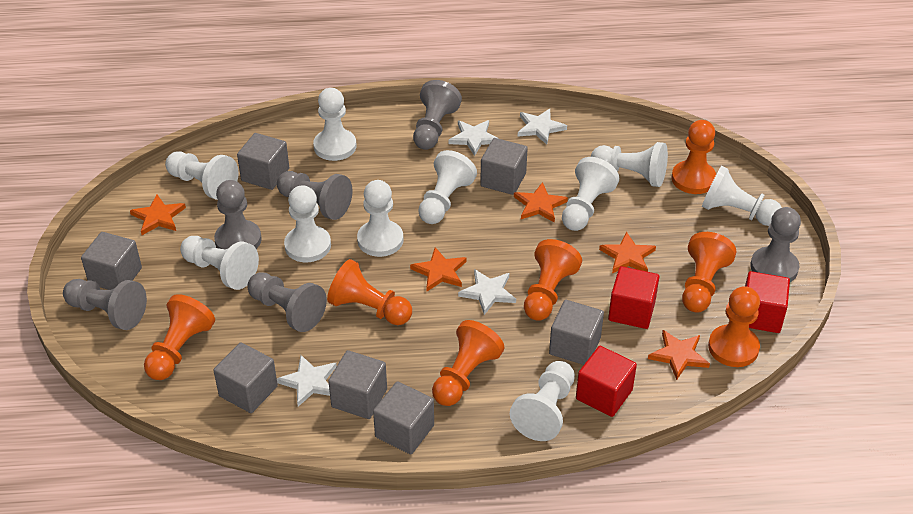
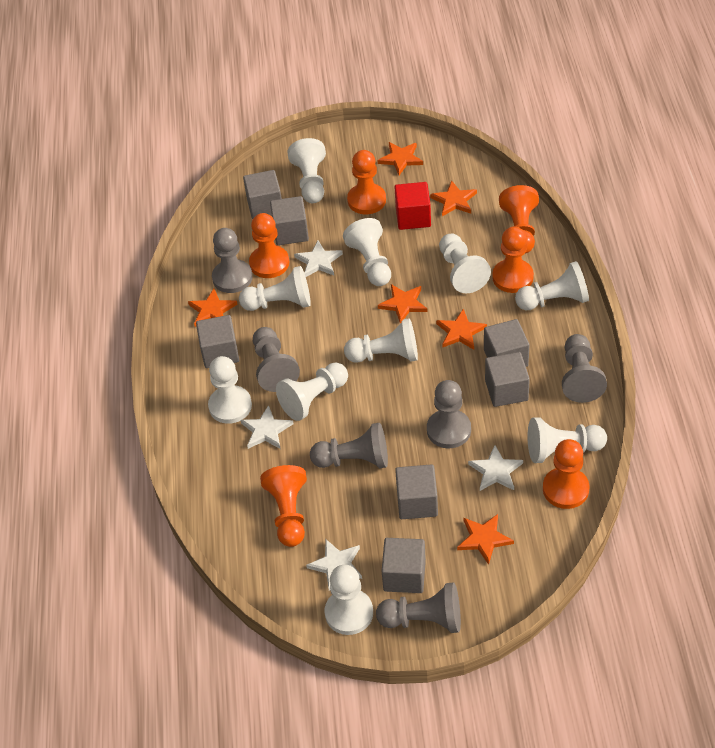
orange pawn: [144,294,215,380] [327,259,412,325] [432,320,504,406] [524,239,582,321] [671,120,716,194] [682,232,737,313] [708,286,760,367] = 7 -> [249,213,289,278] [260,465,307,547] [347,150,386,214] [492,226,534,293] [499,185,539,254] [543,439,589,509] = 6
orange star: [130,195,186,235] [410,247,466,291] [514,182,568,223] [599,232,656,273] [648,330,710,380] = 5 -> [188,289,238,327] [377,142,423,175] [378,284,427,324] [430,180,477,216] [436,309,487,350] [457,514,514,565] = 6
red cube: [576,346,637,417] [608,266,660,329] [745,271,790,333] = 3 -> [394,182,431,230] = 1

